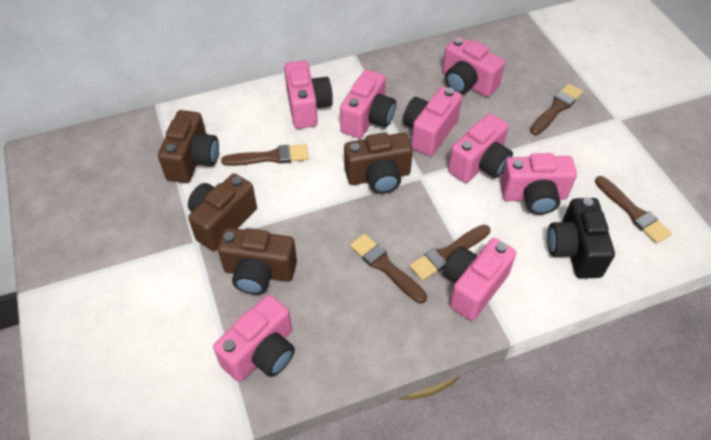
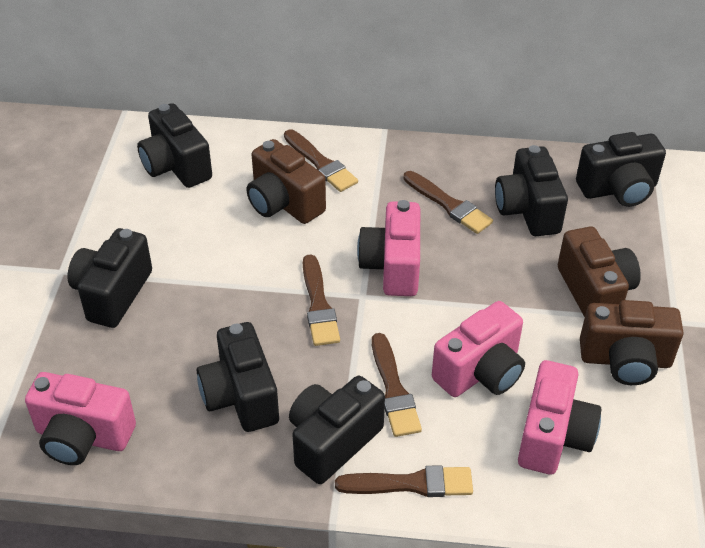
black camera: [547,198,615,279] = 1 -> [68,228,152,328] [137,103,212,188] [197,322,279,432] [289,376,385,484] [495,145,568,236] [576,132,666,207] = 6
brown camera: [158,110,219,183] [188,174,257,251] [218,228,297,295] [344,132,413,194] = 4 -> [246,139,326,224] [558,227,641,317] [580,300,684,385] = 3
pink camera: [213,295,295,382] [284,60,333,129] [340,69,396,138] [403,87,462,156] [442,37,505,97] [443,238,516,321] [448,114,513,183] [500,153,577,215] = 8 -> [25,372,136,465] [357,200,420,296] [432,301,525,397] [518,360,601,475] = 4

